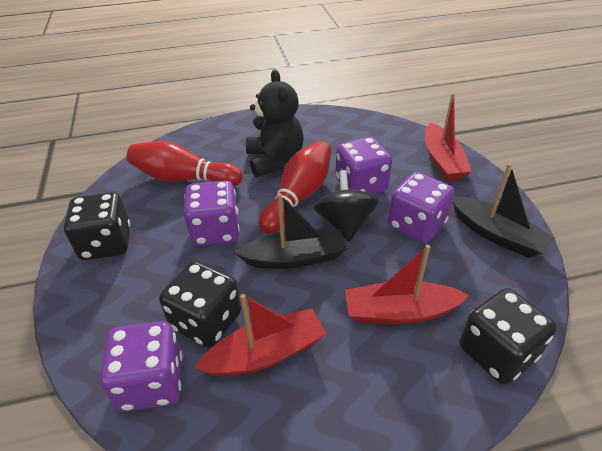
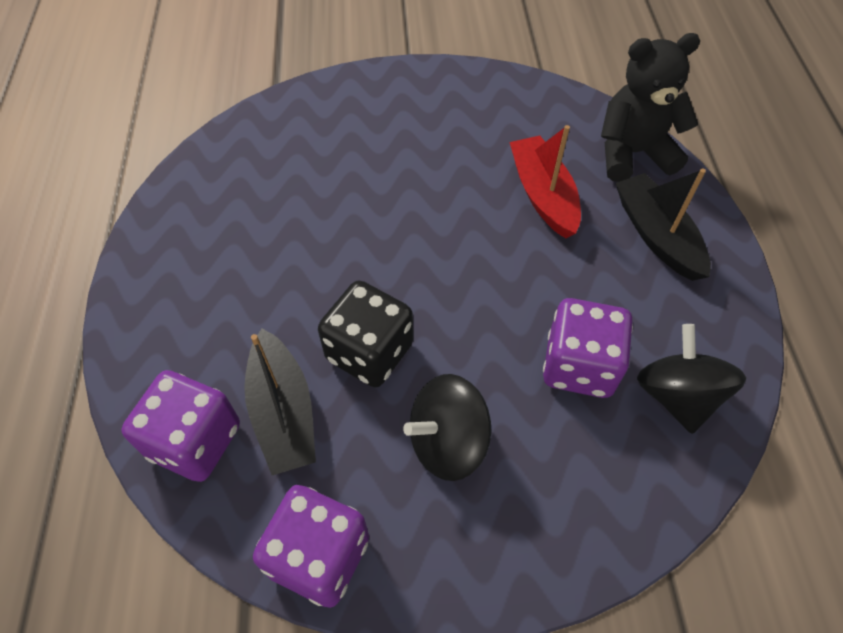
black dice: [64,192,130,260] [159,261,241,348] [459,288,556,384] = 3 -> [318,281,413,387] = 1
black spinning top: [314,170,378,242] = 1 -> [403,374,491,481] [637,324,746,434] = 2
purple dice: [100,321,183,411] [184,180,240,246] [335,137,392,195] [388,172,455,243] = 4 -> [121,370,240,482] [253,485,369,608] [543,298,633,398] = 3
red boat: [194,294,326,377] [345,245,469,324] [425,93,472,181] = 3 -> [510,125,581,238] = 1
red bowling pin: [127,141,243,186] [259,141,331,234] = 2 -> none = 0

